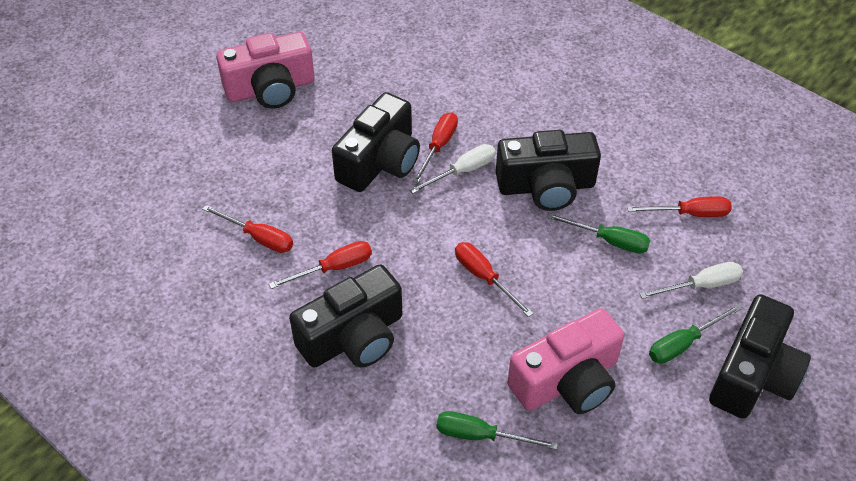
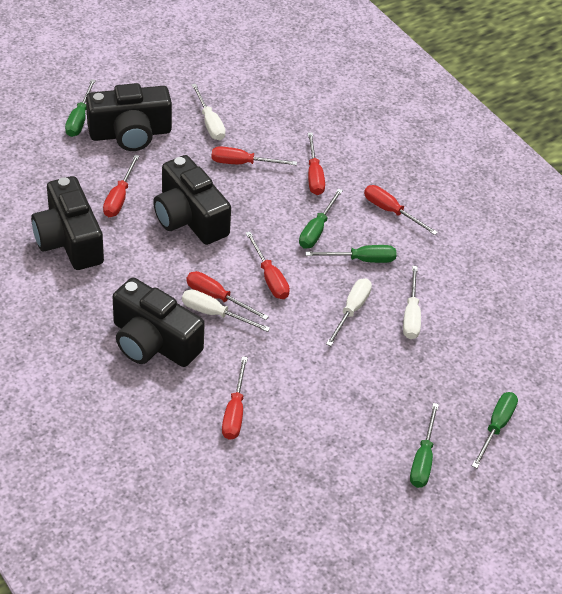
green screwdriver: [436,411,558,450] [547,213,650,254] [649,304,742,364] = 3 -> [65,79,96,137] [299,189,343,249] [305,245,396,263] [410,403,439,488] [472,392,518,468] = 5
pink camera: [216,32,315,109] [507,308,624,414] = 2 -> none = 0
red screwdriver: [202,205,293,253] [269,241,372,289] [412,112,458,183] [455,242,533,317] [627,196,732,217] = 5 -> [103,155,139,217] [186,271,269,320] [211,146,297,166] [222,356,248,440] [246,231,290,299] [308,133,325,195] [364,185,438,235] = 7
white screwdriver: [410,144,496,194] [640,262,743,299] = 2 -> [182,289,270,332] [191,84,226,140] [326,278,372,346] [403,266,421,339] = 4

